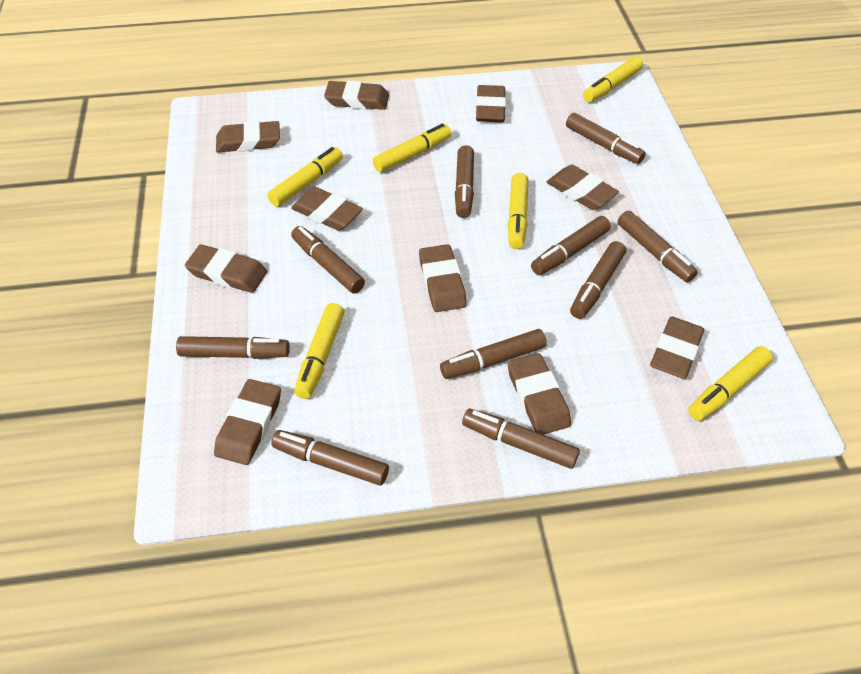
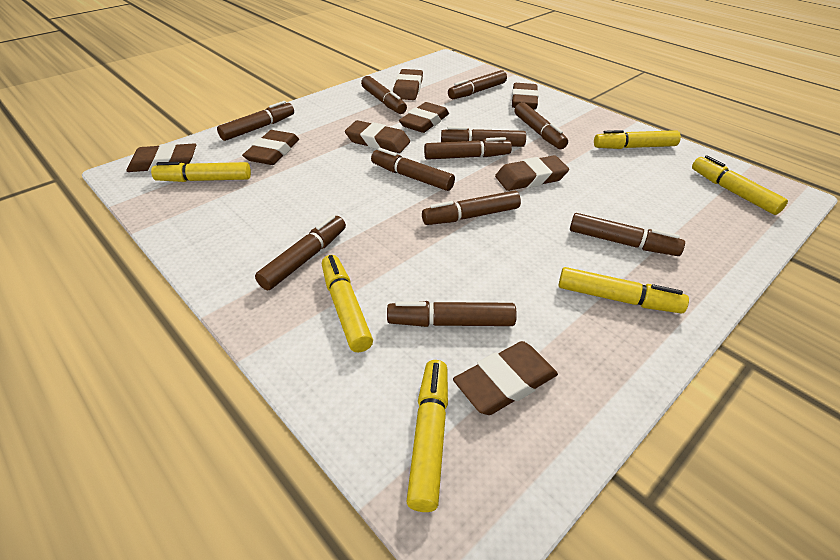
brown eraser: [185,244,267,293] [214,379,281,465] [216,121,280,152] [291,187,363,231] [324,81,389,110] [419,244,467,312] [476,85,506,122] [508,353,571,435] [547,165,619,210] [650,316,704,379] = 10 -> [126,143,196,172] [242,130,299,165] [345,120,410,153] [393,69,423,100] [399,102,449,133] [453,341,558,415] [495,155,569,191] [512,83,539,109] = 8
brown marker: [176,336,290,359] [271,430,389,486] [291,226,365,294] [440,329,547,379] [455,145,474,218] [462,409,580,469] [531,216,611,275] [566,113,646,164] [570,241,626,319] [618,211,698,282] = 10 -> [217,101,294,141] [255,215,346,290] [361,76,407,114] [371,148,455,191] [387,301,517,327] [422,191,521,225] [424,137,512,160] [441,127,526,147] [448,70,507,99] [514,102,568,149] [570,213,685,256] = 11

